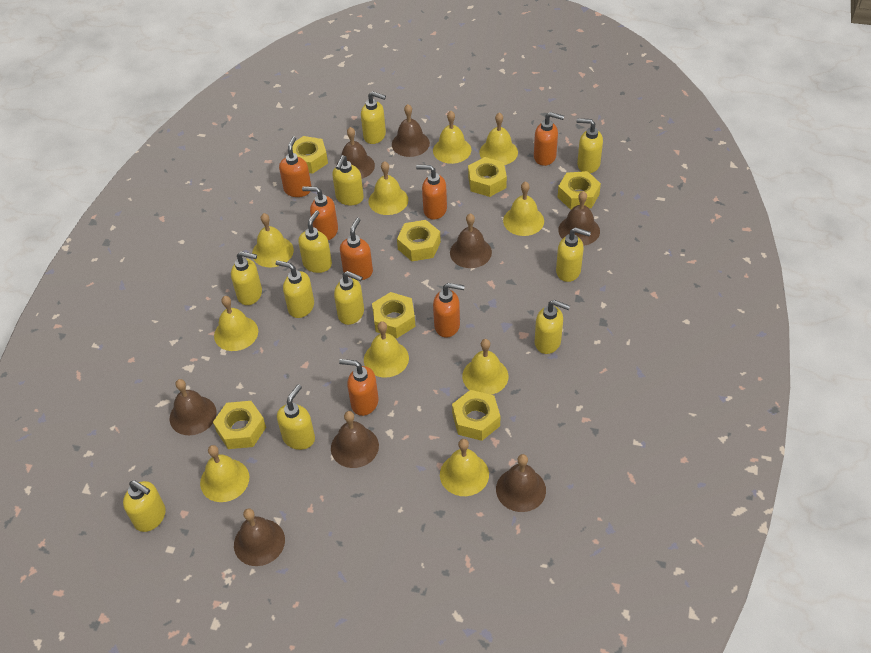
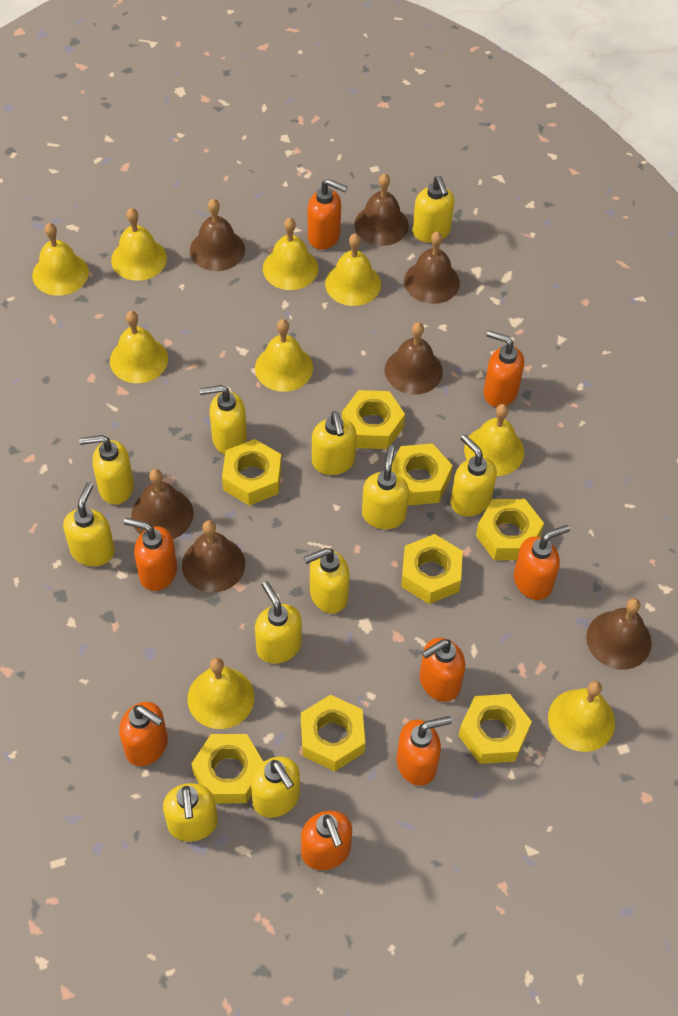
brown bell: [170,379,216,435] [234,508,285,566] [331,411,379,468] [336,127,375,179] [392,104,430,157] [450,213,492,268] [496,454,546,512] [558,191,600,246] = 8 -> [131,469,194,539] [182,520,245,593] [190,199,245,271] [354,173,409,246] [385,322,443,395] [404,231,460,304] [586,598,652,670] = 7
orange soap dispenser: [279,136,312,197] [302,186,338,240] [339,359,379,416] [340,218,373,280] [416,165,447,220] [433,283,465,337] [534,112,564,166] = 7 -> [119,702,168,766] [124,518,177,591] [301,811,352,870] [308,179,347,250] [396,716,452,786] [420,638,465,702] [484,330,524,407] [514,525,570,600] = 8
yellow bell: [200,445,249,502] [214,296,258,351] [252,213,294,267] [364,321,409,378] [368,161,408,215] [433,111,471,164] [440,439,489,496] [462,339,508,395] [479,113,518,165] [503,181,544,236] = 10 -> [32,223,89,296] [110,311,168,383] [111,208,167,281] [188,658,254,729] [255,319,313,392] [263,218,318,290] [325,234,381,306] [464,404,524,476] [548,681,615,752] = 9
yellow nut: [213,401,266,449] [292,136,328,174] [372,292,416,338] [397,220,441,261] [452,390,500,441] [468,157,507,197] [558,171,601,210] = 7 -> [191,734,263,803] [222,439,281,506] [301,695,365,771] [342,390,405,449] [391,443,453,505] [401,534,463,604] [458,694,532,764] [476,499,544,560] = 8

